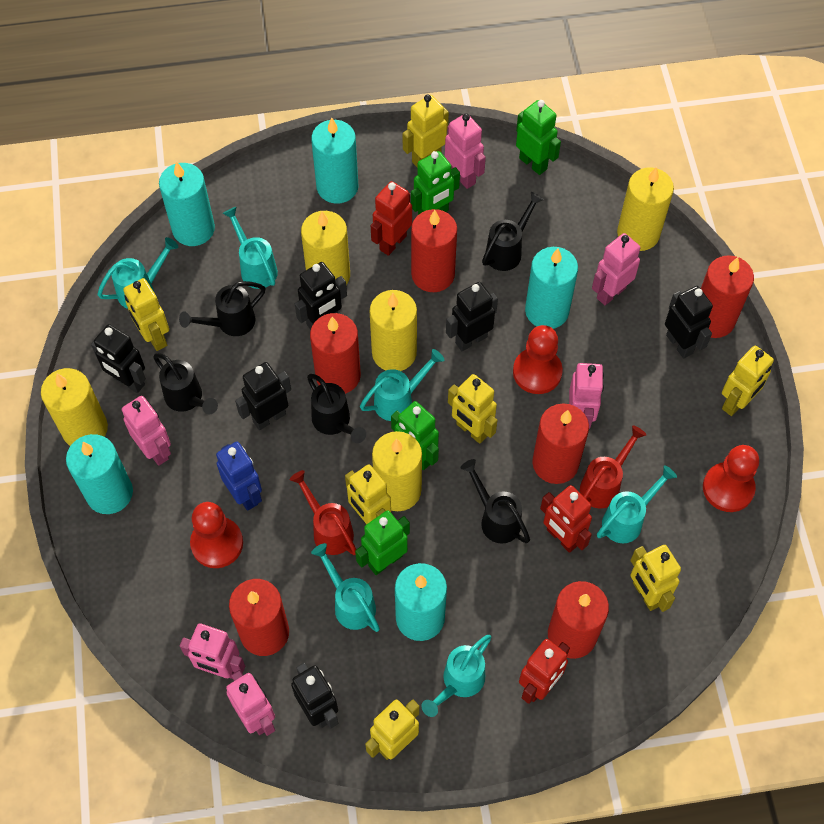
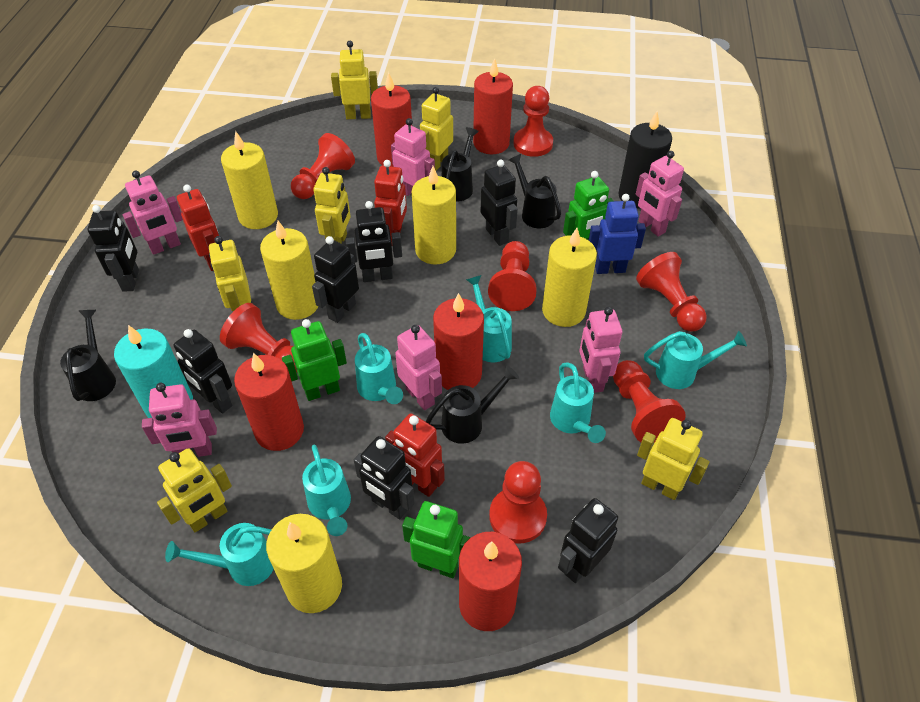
black candle: none = 0 -> [618,111,672,209] = 1
black robot: [91,324,146,393] [235,362,291,430] [291,662,338,729] [295,262,347,330] [446,282,498,351] [665,286,713,358] = 6 -> [88,205,139,292] [174,329,232,414] [312,236,359,323] [345,201,402,282] [354,436,415,520] [481,160,518,246] [558,498,618,583] = 7
black watering can: [153,353,218,414] [179,281,265,336] [307,374,366,443] [460,459,530,543] [482,192,544,271] = 5 -> [60,310,116,401] [426,366,519,444] [441,127,479,202] [509,154,561,228] = 4
green robot: [355,510,410,575] [391,401,439,470] [411,151,460,215] [516,100,561,175] = 4 -> [282,319,347,401] [402,501,471,578] [563,171,614,240] = 3
red candle: [229,579,289,656] [310,313,361,394] [411,209,457,292] [532,403,589,484] [548,581,609,659] [701,255,754,338] = 6 -> [234,353,304,451] [371,72,412,167] [433,293,484,390] [459,532,522,631] [473,58,513,154] = 5
red pawn: [190,502,243,568] [513,325,563,394] [703,445,759,512] = 3 -> [220,303,297,372] [291,133,355,199] [488,241,537,311] [489,461,547,543] [513,86,553,157] [613,360,686,443] [636,252,707,332] = 7
red watering can: [290,470,356,555] [580,425,647,509] = 2 -> none = 0
turquoise candle: [66,434,133,514] [159,162,215,246] [311,118,358,204] [395,563,447,641] [525,247,578,329] = 5 -> [114,325,193,418] = 1
yellow robot: [123,278,169,351] [345,464,391,524] [365,699,419,760] [403,94,449,168] [448,374,498,444] [630,545,681,612] [722,346,774,416] = 7 -> [157,448,232,532] [209,236,251,311] [313,167,351,244] [331,41,378,119] [420,87,453,171] [637,418,710,500] = 6

